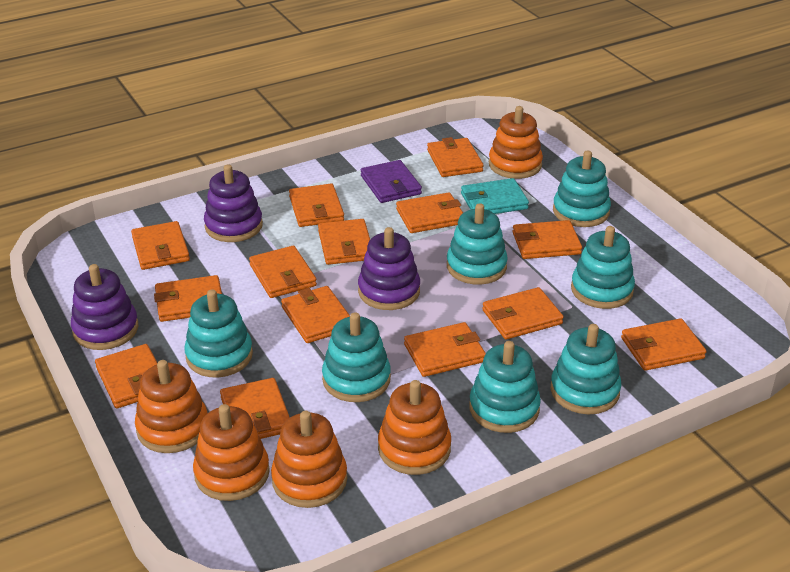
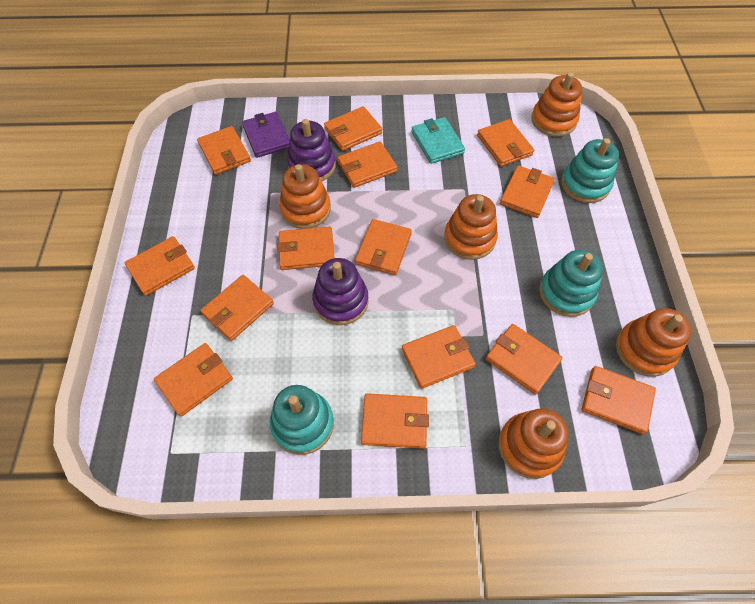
purple stacking toy: [71,264,139,350] [204,164,263,242] [358,227,420,310] = 3 -> [287,119,336,181] [312,258,369,325] = 2
turquoise stacking toy: [184,290,253,377] [322,312,391,402] [447,203,508,285] [469,341,541,433] [551,324,622,414] [553,151,611,227] [571,226,635,309] = 7 -> [270,385,334,455] [539,250,603,317] [561,138,619,203] = 3

